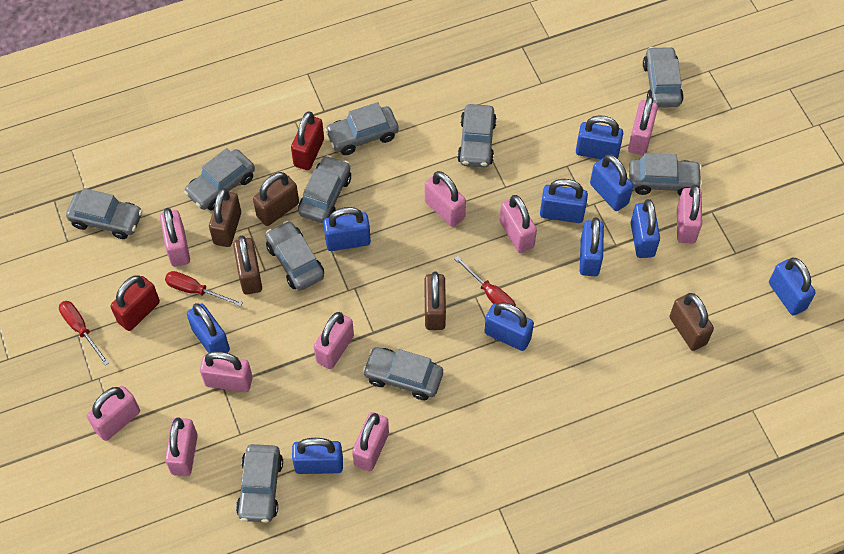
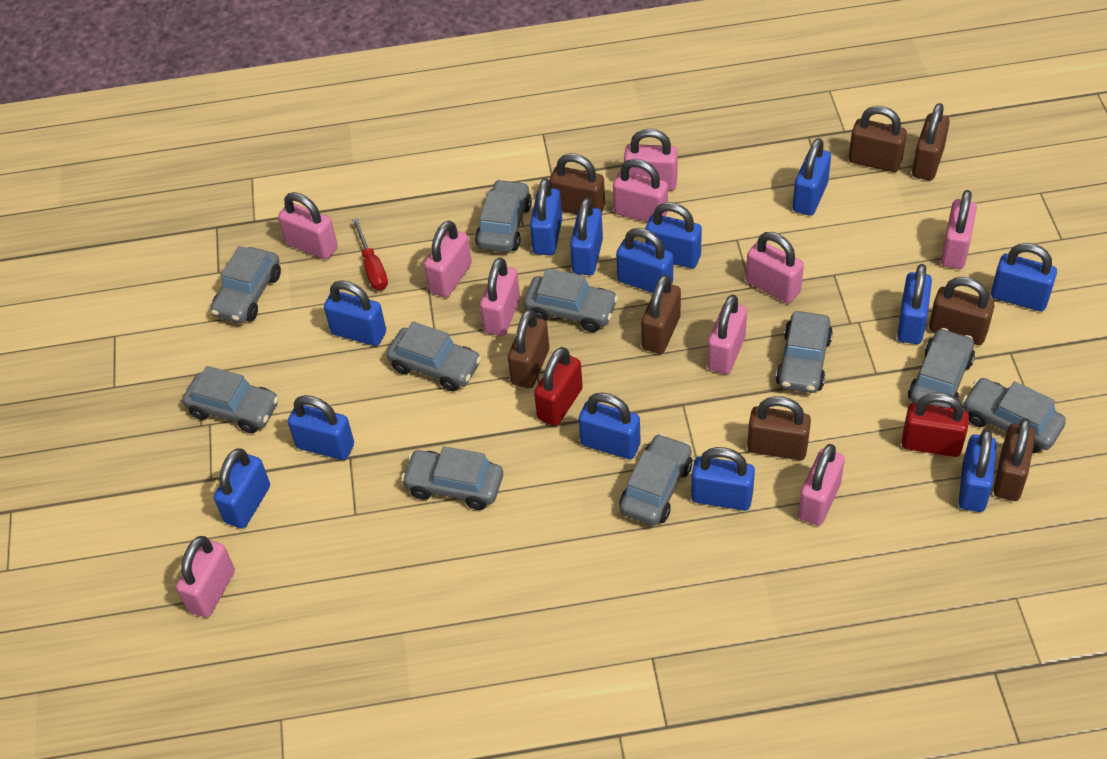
blue padlock: [187,303,230,353] [292,438,343,474] [323,207,371,251] [484,302,534,351] [540,179,588,223] [576,115,623,159] [580,217,604,276] [590,154,633,211] [631,199,660,258] [769,258,816,316] = 10 -> [214,448,270,529] [288,395,354,460] [324,280,386,346] [530,178,562,255] [570,198,603,275] [579,393,641,459] [616,228,673,293] [645,202,702,268] [691,447,755,511] [793,138,831,216] [897,264,932,344] [959,429,997,512] [991,243,1057,311] = 13
brown padlock: [209,188,241,247] [233,235,262,295] [253,172,299,226] [425,271,446,330] [669,293,714,351] = 5 -> [508,309,549,388] [550,153,605,214] [641,275,681,354] [747,396,811,460] [849,106,907,172] [912,103,950,180] [929,277,994,345] [993,418,1036,501] = 8
red screwdriver: [59,301,109,366] [165,271,243,307] [454,256,516,306] = 3 -> [352,218,388,290] = 1

